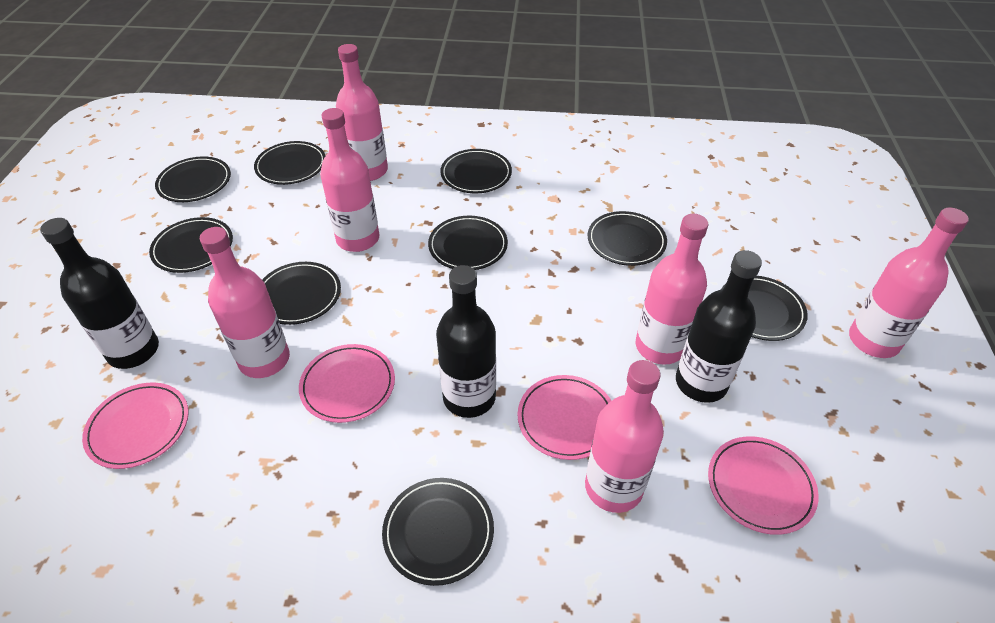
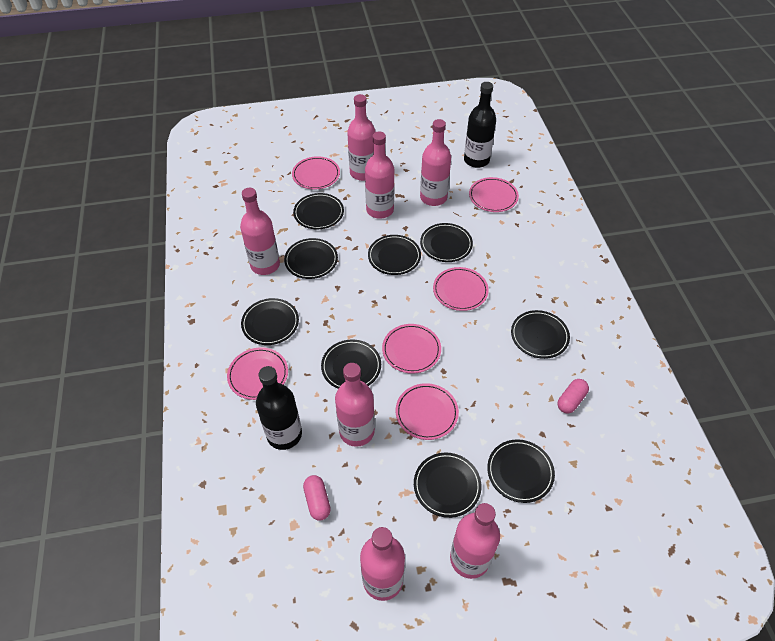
black bottle: [40,218,159,369] [436,265,496,418] [676,250,762,403] = 3 -> [256,366,302,450] [464,82,496,168] = 2
pink bottle: [200,227,290,378] [320,108,379,252] [336,44,388,181] [585,360,664,513] [636,214,708,365] [849,208,969,358] = 6 -> [240,188,280,275] [335,363,375,447] [347,94,375,181] [360,527,405,601] [365,132,394,219] [420,119,451,206] [450,503,500,579] = 7
pink capsule: none = 0 -> [303,475,331,521] [557,379,589,413] = 2
pink plate: [82,383,189,469] [299,344,395,423] [517,375,611,460] [708,436,819,535] = 4 -> [227,347,288,400] [292,156,340,189] [382,324,441,374] [395,383,459,440] [433,267,489,311] [469,177,519,212] = 6

